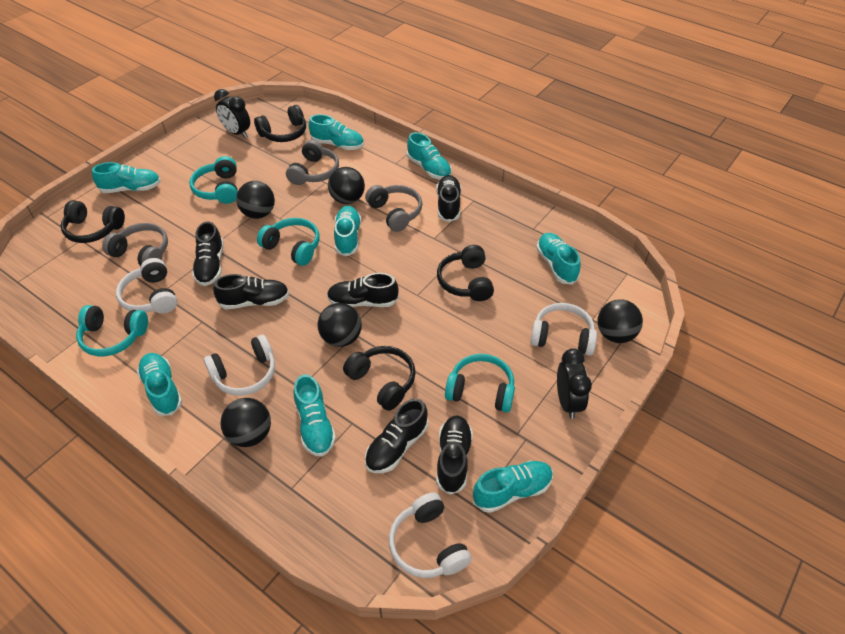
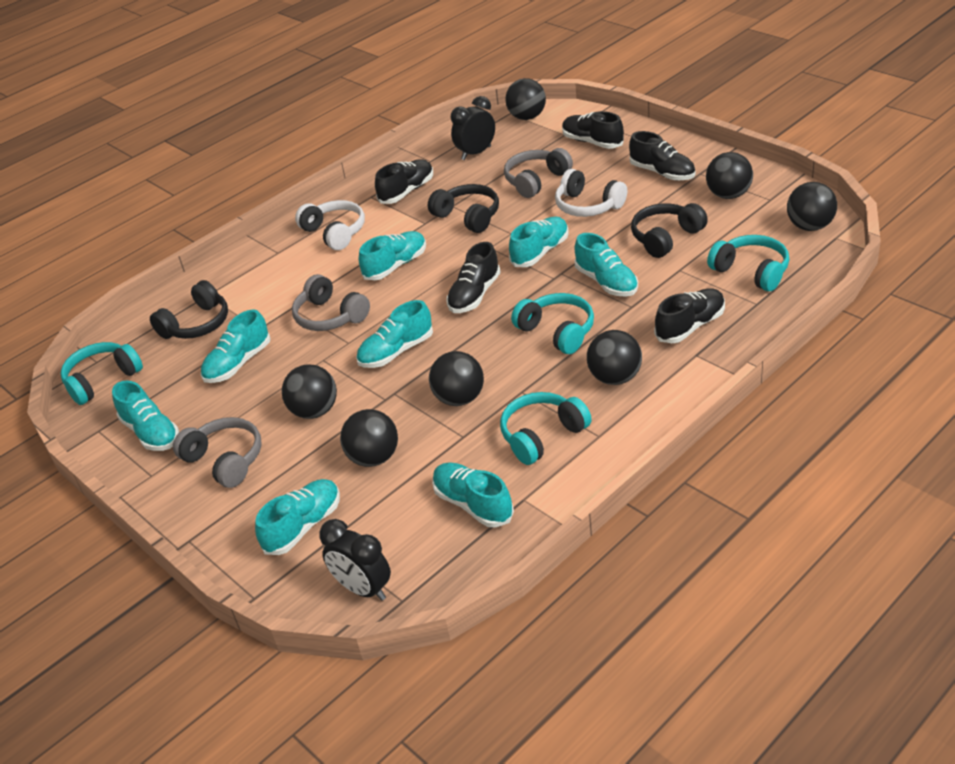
black ball: [220,398,271,447] [236,181,275,219] [318,303,362,347] [328,167,365,204] [597,299,643,343] = 5 -> [282,364,337,419] [340,409,398,467] [429,351,484,406] [505,78,546,120] [587,330,642,385] [706,152,753,199] [787,182,837,231] = 7
black headphones: [61,200,125,243] [254,105,306,142] [343,346,416,411] [437,245,494,301] = 4 -> [150,280,228,339] [428,184,499,233] [631,203,708,258] = 3
black shoe: [192,221,224,286] [213,274,289,309] [327,273,399,307] [365,399,428,473] [436,175,461,222] [436,415,473,495] = 6 -> [375,159,433,204] [447,242,501,313] [562,111,624,149] [629,131,695,180] [654,288,725,343] = 5
white headphones: [116,258,177,314] [204,335,275,396] [389,492,472,578] [530,303,597,356] = 4 -> [295,200,365,250] [555,169,627,217] = 2

